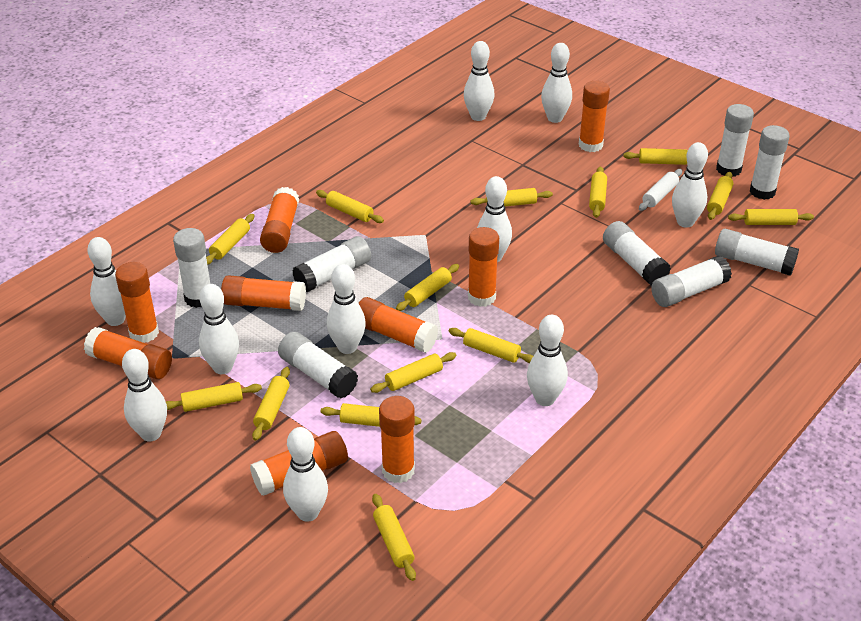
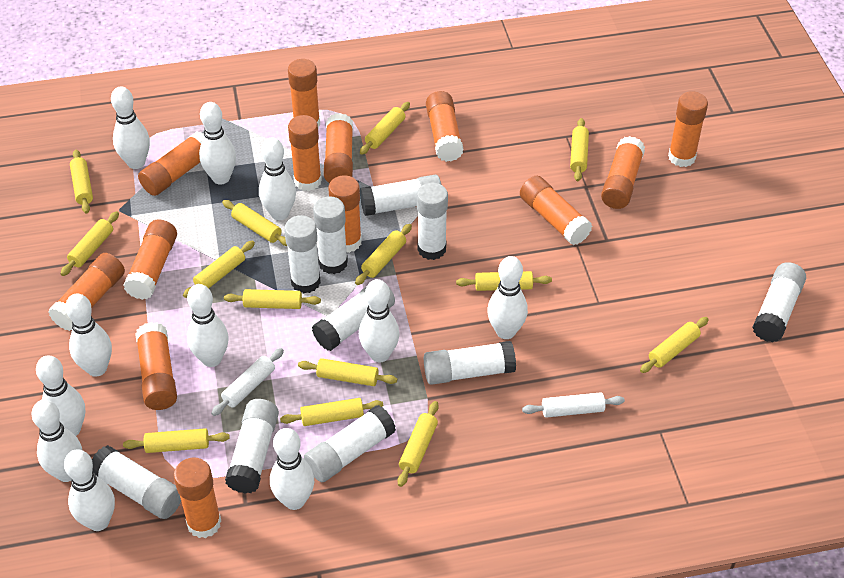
orange glue stick: [84,327,172,379] [115,262,159,343] [221,275,306,311] [250,431,348,496] [260,187,299,253] [358,297,438,353] [379,396,415,483] [468,227,499,307] [579,81,610,152] = 9 -> [48,253,125,331] [123,219,177,300] [135,322,177,410] [138,131,204,196] [174,457,221,538] [288,59,320,129] [288,115,322,191] [324,113,353,183] [328,175,362,253] [426,91,463,162] [520,176,592,245] [601,136,645,209] [668,91,708,167] = 13
white bowling pin: [87,237,126,326] [122,349,167,441] [199,284,239,374] [283,427,328,522] [327,264,366,354] [464,41,494,121] [477,176,512,262] [527,315,568,406] [541,43,572,123] [672,142,708,228] = 10 -> [31,400,82,482] [36,355,85,436] [64,449,115,531] [65,293,112,377] [111,87,150,169] [187,284,229,367] [199,102,236,185] [259,137,296,220] [270,428,314,510] [359,279,400,362] [487,256,528,339] = 11
white glue stick: [173,228,210,308] [278,332,358,398] [292,236,371,292] [603,221,671,286] [651,255,732,307] [715,229,799,276] [716,104,754,177] [750,125,790,200] = 8 -> [92,445,181,519] [225,399,279,494] [284,215,321,293] [304,405,396,482] [312,286,395,351] [313,196,348,274] [360,175,442,216] [417,183,448,260] [424,341,516,385] [752,262,806,343] = 10
white rolling pin: [639,169,682,211] = 1 -> [211,348,284,416] [522,392,625,418] = 2

